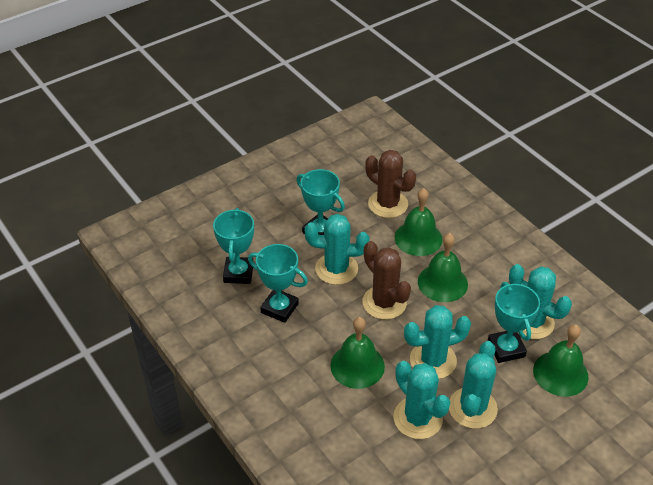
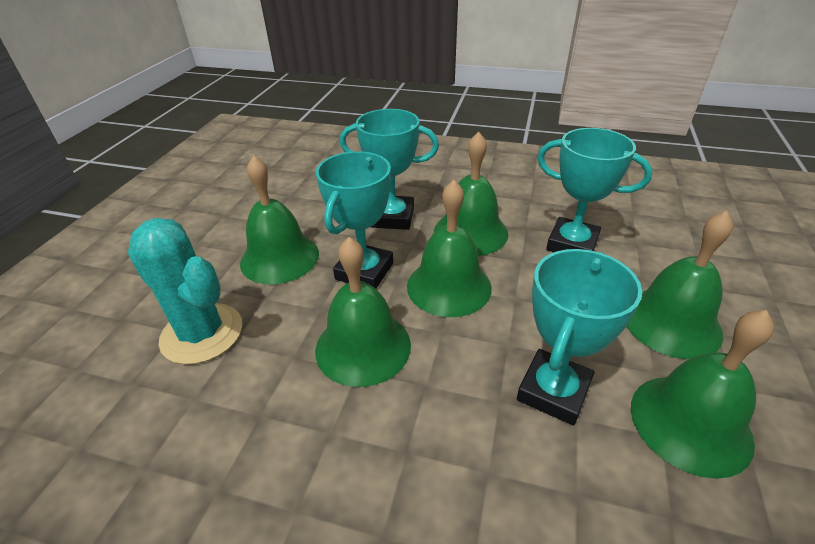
brown cactus: [363,241,411,320] [365,150,416,218] = 2 -> none = 0
green bell: [330,317,385,389] [394,188,443,256] [418,233,468,302] [533,324,589,397] = 4 -> [240,156,319,284] [315,237,411,387] [407,180,492,317] [434,132,508,256] [626,211,734,359] [631,310,774,479] = 6
turquoise cactus: [305,214,370,285] [394,361,450,439] [404,305,471,379] [449,341,498,429] [509,264,572,339] = 5 -> [128,218,242,365] = 1

